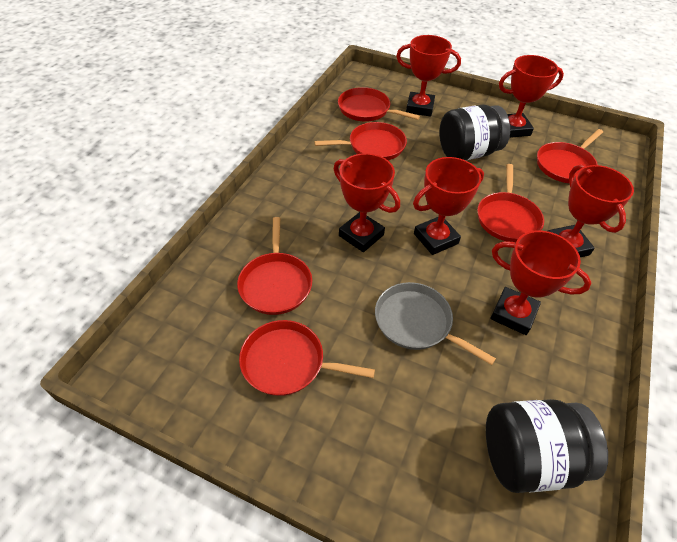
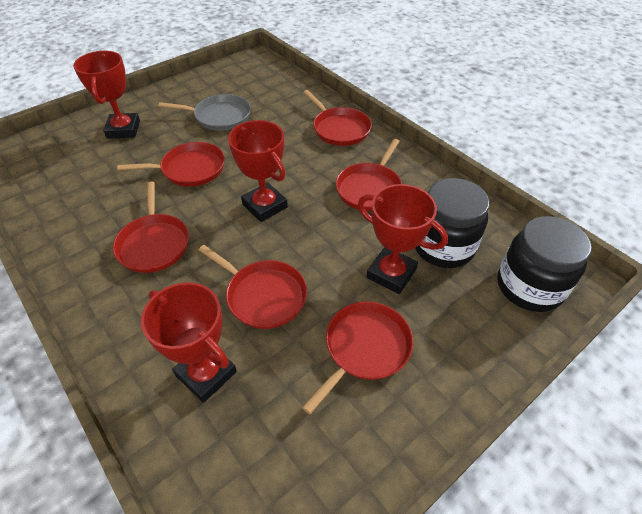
red trophy: [334,153,400,252] [396,35,461,117] [413,157,484,255] [491,230,592,335] [499,55,564,138] [548,165,634,257] = 6 -> [73,51,140,139] [141,282,237,403] [228,120,288,222] [358,184,448,294] = 4

